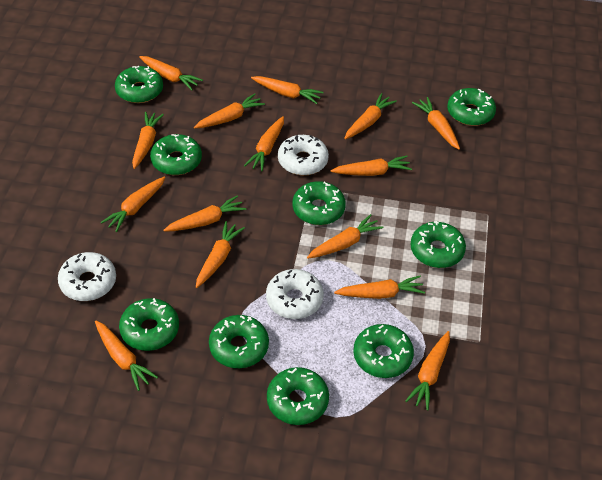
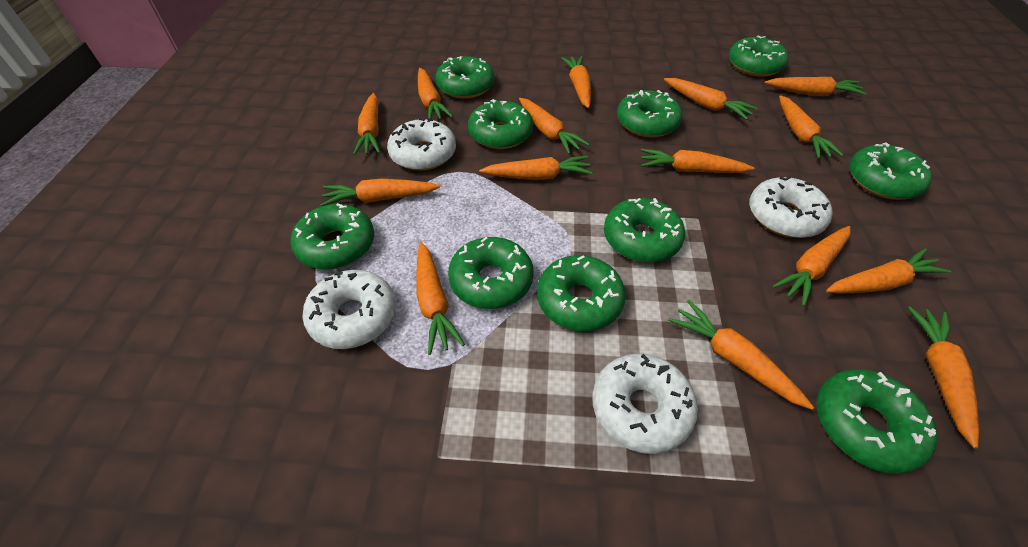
green donut: [115,66,163,103] [119,298,179,351] [150,134,202,175] [209,315,269,368] [267,367,329,425] [292,181,346,225] [353,324,414,378] [410,221,466,268] [447,88,496,126] = 9 -> [291,203,374,270] [435,56,494,99] [448,237,534,309] [468,99,533,149] [537,255,626,331] [604,198,685,263] [617,90,682,138] [729,36,789,77] [817,369,937,474] [849,143,932,200] = 10
white donut: [58,252,116,301] [266,269,324,319] [278,135,329,175] = 3 -> [303,270,396,349] [387,118,456,171] [592,354,698,454] [749,176,833,238] = 4

